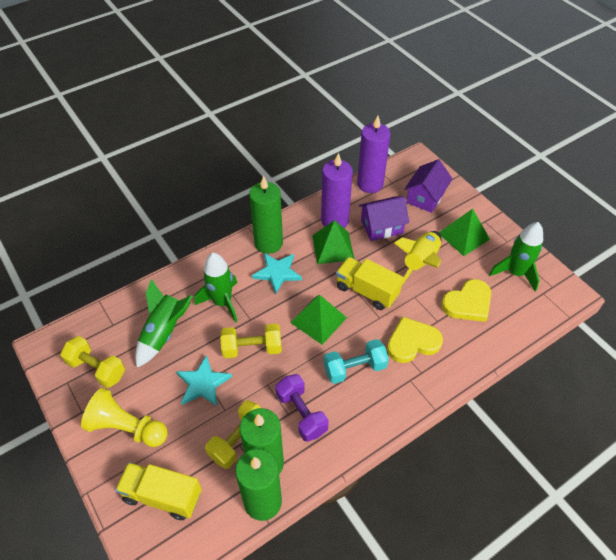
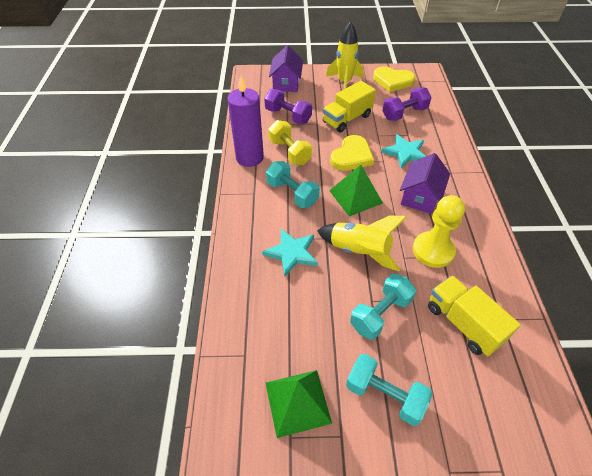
green candle: [235,449,282,521] [240,408,284,474] [249,176,283,254] = 3 -> none = 0
green pyramid: [290,294,347,345] [312,220,354,264] [439,209,490,256] = 3 -> [266,370,332,438] [329,165,383,217] = 2
green rocket: [135,279,193,368] [194,253,238,323] [489,222,543,291] = 3 -> none = 0
purple candle: [321,153,353,228] [357,116,390,193] = 2 -> [227,76,264,167] = 1
purple dumbbell: [275,374,329,442] = 1 -> [264,89,312,124] [382,88,432,121] = 2
turquoise dumbbell: [324,339,389,384] = 1 -> [266,161,320,208] [346,354,433,426] [350,274,416,340] = 3
yellow dumbbell: [60,336,125,388] [205,400,261,469] [220,324,282,358] = 3 -> [268,120,312,165] = 1
yellow rocket: [394,231,441,285] = 1 -> [317,215,406,271] [326,21,363,89] = 2

